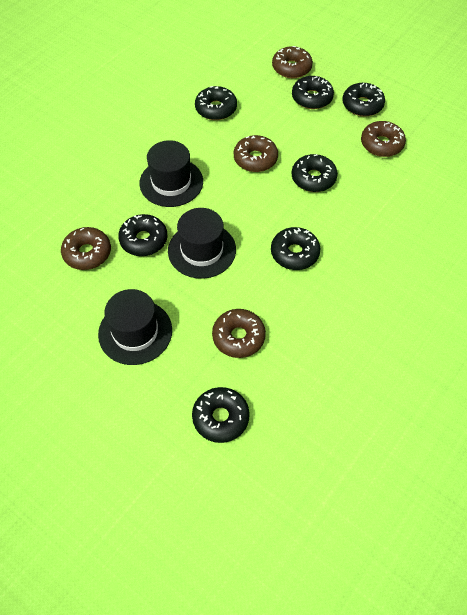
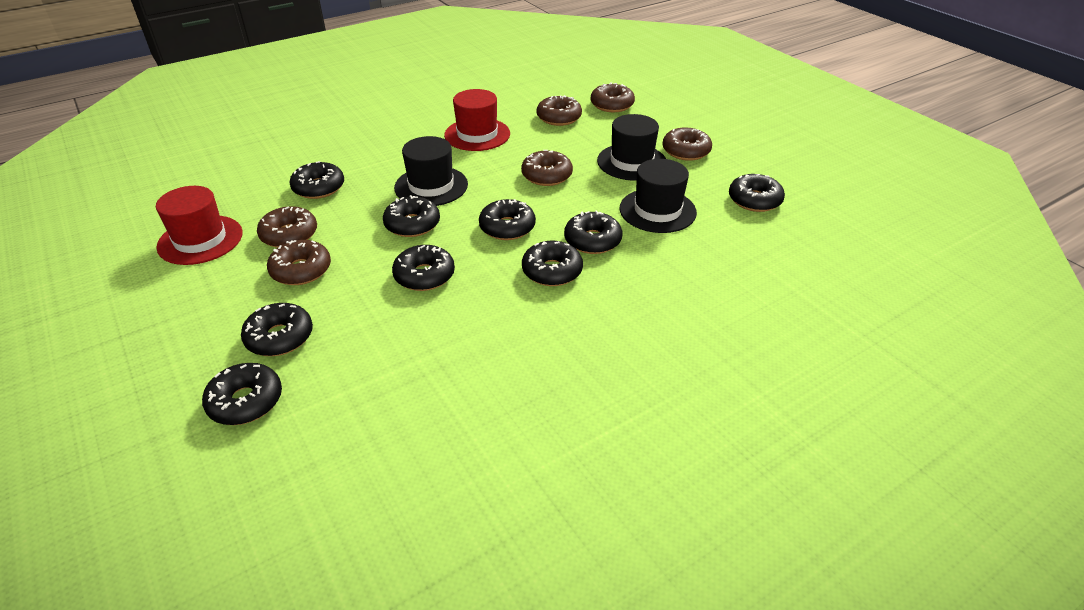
black donut: [118,214,167,256] [192,387,250,443] [195,86,237,120] [271,227,321,270] [292,76,334,109] [292,154,338,192] [343,83,385,116] = 7 -> [202,363,282,425] [241,303,313,356] [290,161,344,199] [383,195,440,237] [392,245,455,291] [479,199,536,240] [522,241,583,286] [564,210,622,254] [729,174,785,212] = 9
brown donut: [61,227,111,270] [212,309,266,358] [234,135,278,172] [272,46,313,78] [361,121,406,157] = 5 -> [257,206,317,248] [267,240,331,285] [521,150,573,186] [537,95,582,126] [591,82,635,112] [662,128,712,161] = 6
red hat: none = 0 -> [156,186,243,265] [444,89,510,151] = 2

